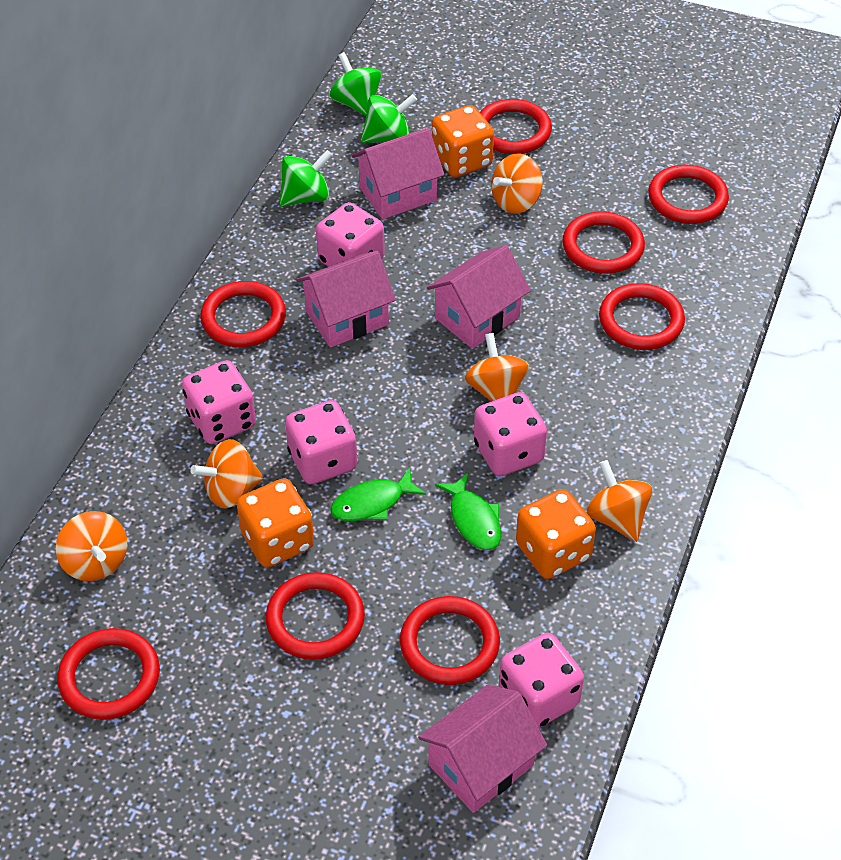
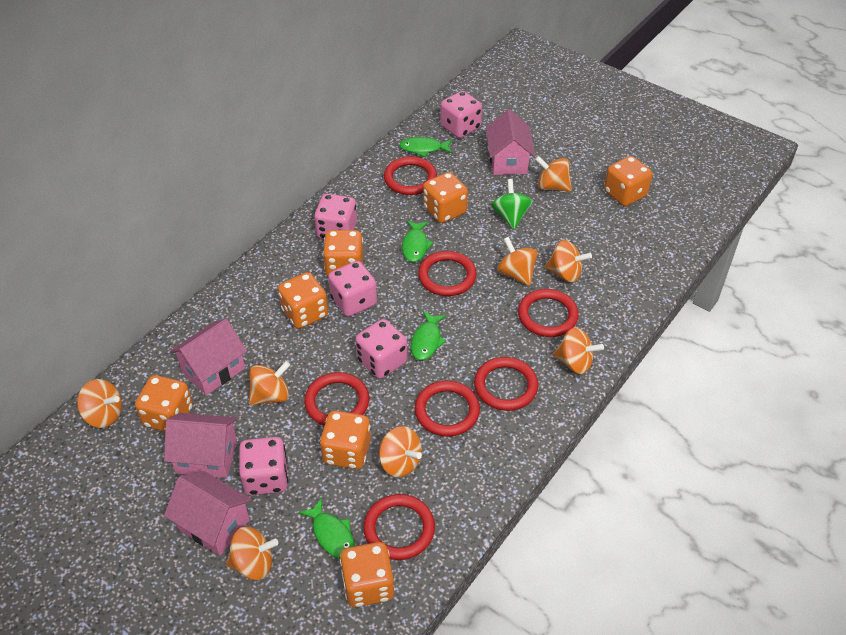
green fish: [331,468,426,521] [435,472,501,550] = 2 -> [298,498,355,559] [399,137,452,157] [402,220,434,262] [411,311,447,360] = 4
green spinning top: [279,150,332,207] [330,52,381,116] [361,94,417,143] = 3 -> [491,179,533,230] = 1
orange dice: [237,478,314,567] [432,105,494,177] [516,489,596,579] = 3 -> [135,375,193,432] [278,272,328,329] [320,411,371,469] [323,230,363,276] [340,542,395,607] [423,172,468,223] [604,156,652,206] = 7
orange spinning top: [56,511,127,581] [190,439,264,509] [465,333,530,402] [491,153,543,214] [586,460,652,542] = 5 -> [77,379,122,428] [226,527,278,580] [249,361,291,406] [379,426,422,477] [498,237,537,286] [535,156,572,192] [545,240,592,282] [553,328,604,374] = 8
red ring: [57,628,160,720] [200,281,286,347] [266,572,365,659] [400,596,500,685] [480,99,552,154] [563,211,645,274] [599,283,685,350] [648,165,729,224] = 8 -> [304,372,369,426] [363,494,435,560] [384,156,437,195] [415,381,480,437] [418,251,477,296] [474,357,538,411] [518,289,579,337] = 7

